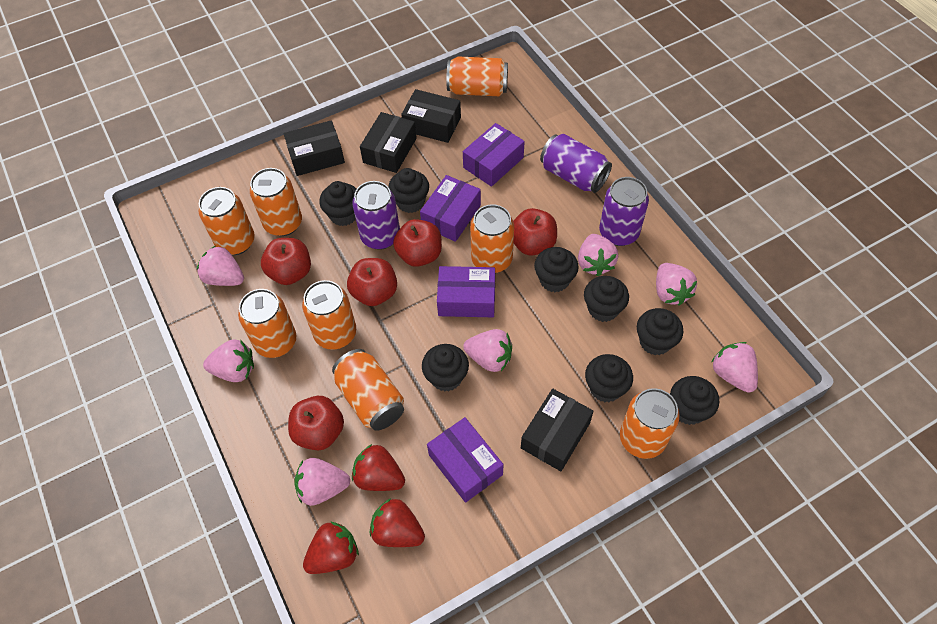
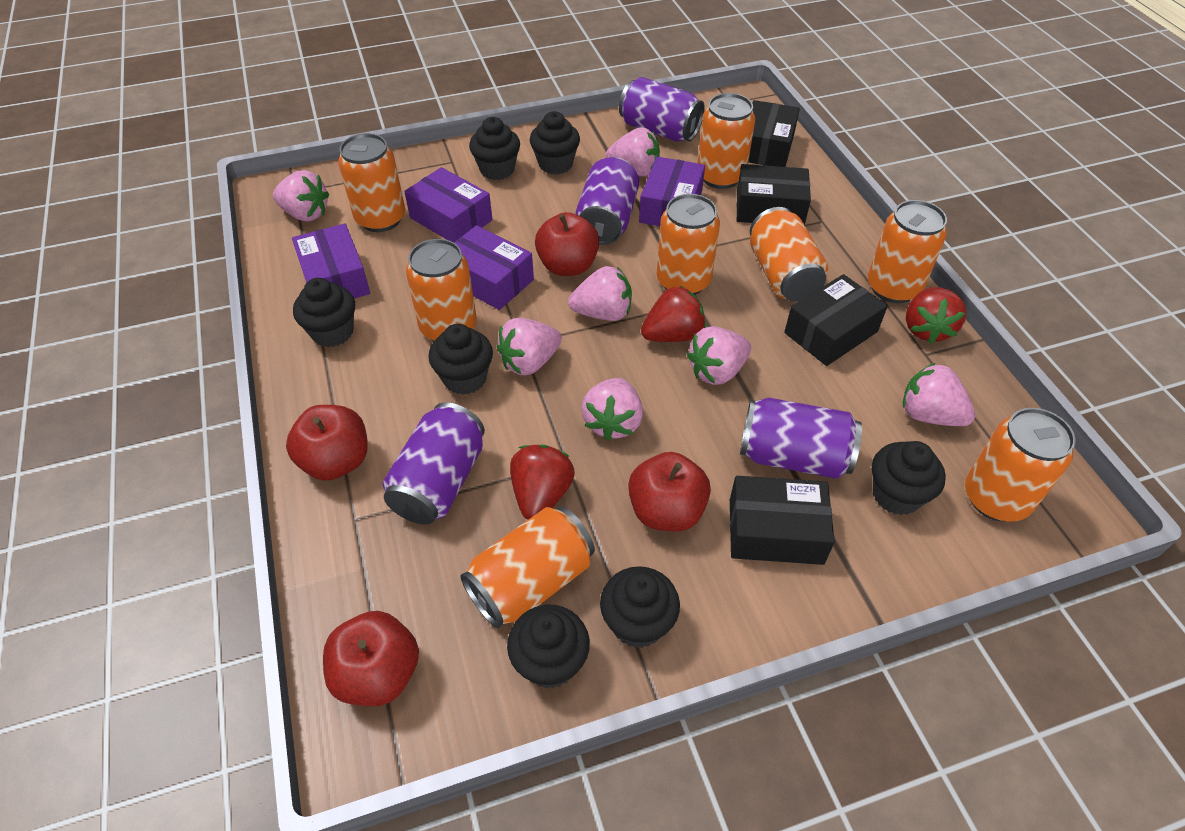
black cupcake: [319,181,356,226] [388,168,429,213] [422,344,469,392] [534,247,579,292] [584,276,629,322] [585,354,633,402] [637,308,684,355] [670,376,719,425] = 8 -> [293,278,355,347] [429,324,493,395] [469,117,520,180] [507,605,590,688] [530,111,580,175] [600,566,680,648] [872,441,946,515] = 7
purple can: [352,181,400,250] [540,134,612,193] [599,177,649,246] = 3 -> [383,402,485,525] [576,157,639,245] [619,77,705,142] [740,398,862,479] = 4
red apple: [261,238,311,285] [288,396,344,451] [347,258,397,306] [393,219,442,267] [513,208,557,256] = 5 -> [286,405,368,481] [323,611,419,706] [535,212,599,276] [628,452,711,531] = 4

